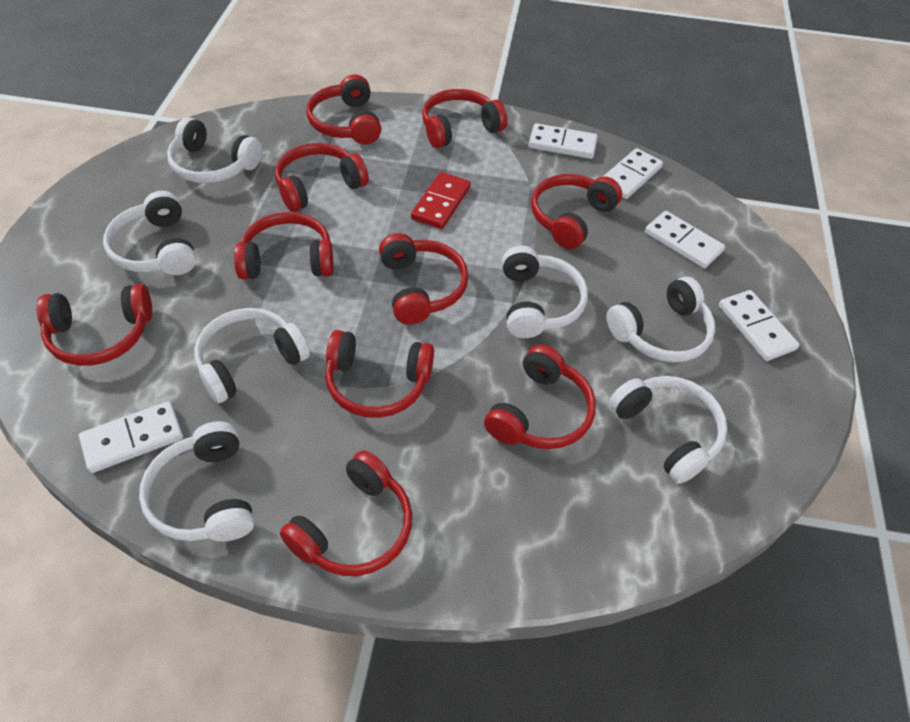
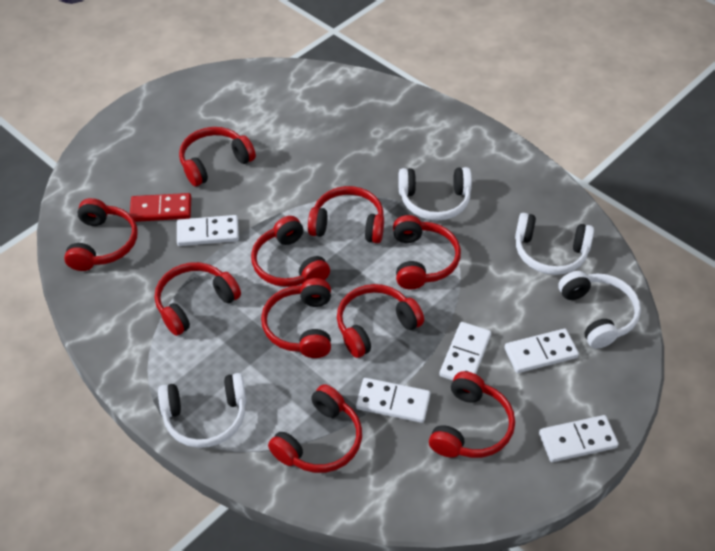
white headphones: [103,191,197,275] [139,421,255,542] [167,117,262,183] [194,308,310,403] [502,245,588,338] [606,277,715,362] [609,376,727,484] = 7 -> [158,373,246,448] [398,167,472,221] [515,213,594,275] [558,271,641,349] = 4

